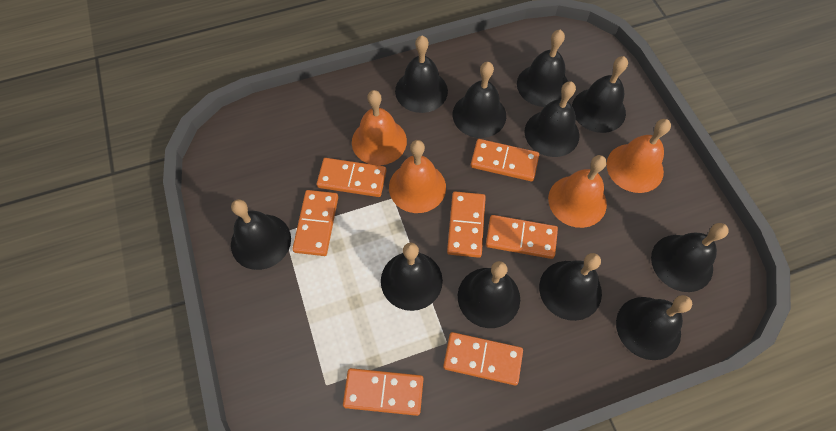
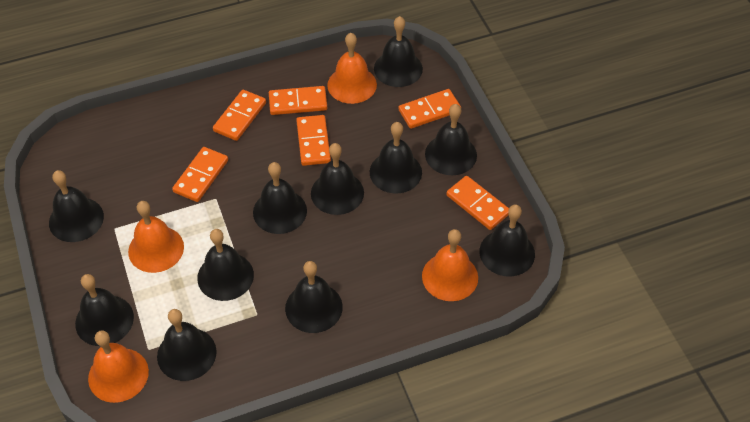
orange domino: [292,190,338,256] [316,158,387,197] [343,368,424,416] [443,332,523,385] [447,191,486,258] [471,139,539,181] [486,215,558,259] = 7 -> [172,147,228,202] [213,90,266,141] [269,86,327,115] [296,115,331,166] [399,89,461,129] [446,176,509,230] = 6

